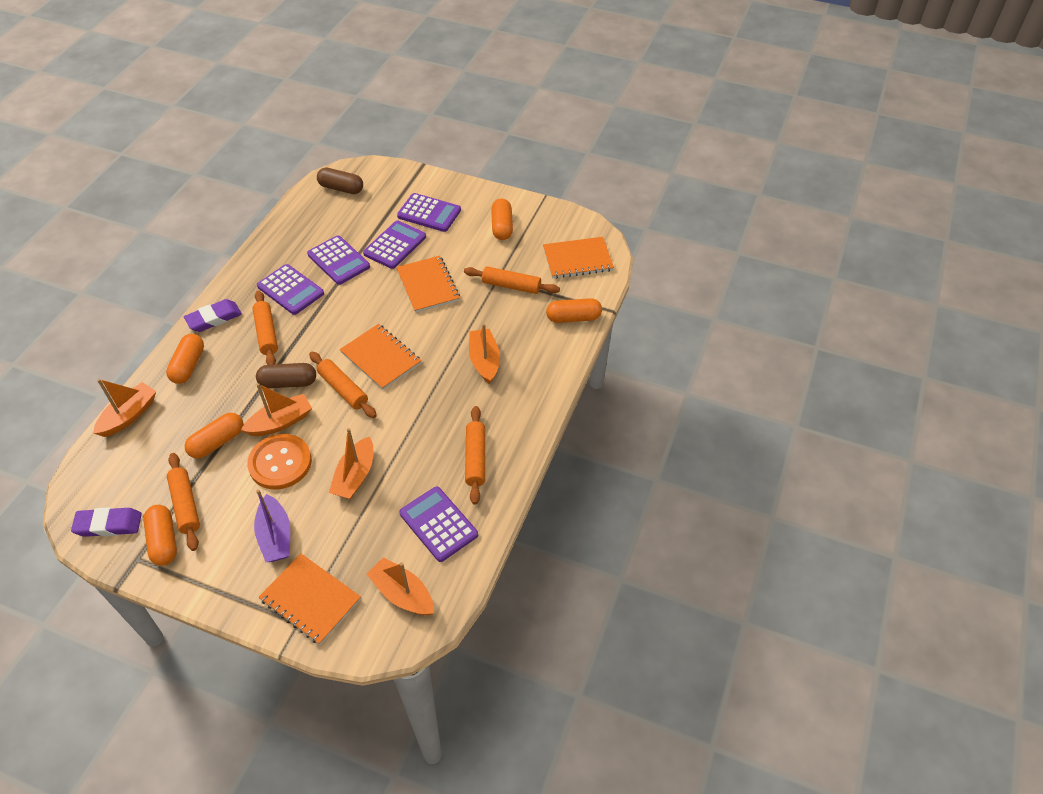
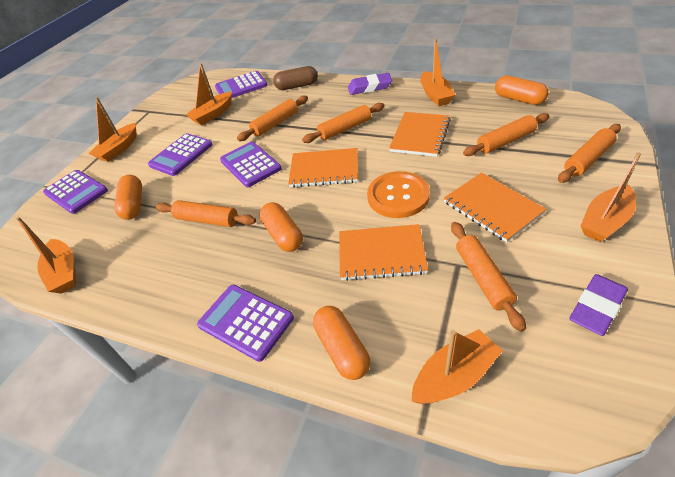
brown capsule: [256,363,316,388] [317,167,363,194] = 2 -> [273,66,318,90] = 1
orange boat: [93,379,156,437] [241,383,312,436] [329,428,373,499] [367,557,434,615] [469,323,500,384] = 5 -> [16,217,76,294] [88,97,137,162] [186,63,232,125] [411,329,503,404] [421,39,455,106] [581,152,641,242] = 6
orange capsule: [143,505,177,566] [166,334,204,384] [185,413,244,459] [491,199,513,240] [546,298,602,323] = 5 -> [114,175,142,220] [260,202,303,252] [313,306,370,380] [495,76,548,105] = 4
orange rolling pin: [167,453,200,551] [252,291,278,365] [309,352,377,418] [464,266,560,294] [465,406,485,505] = 5 -> [156,200,256,227] [237,96,308,141] [302,103,384,143] [451,222,526,332] [463,113,549,156] [558,124,621,183] = 6
purple boat: [254,489,290,562] = 1 -> none = 0

